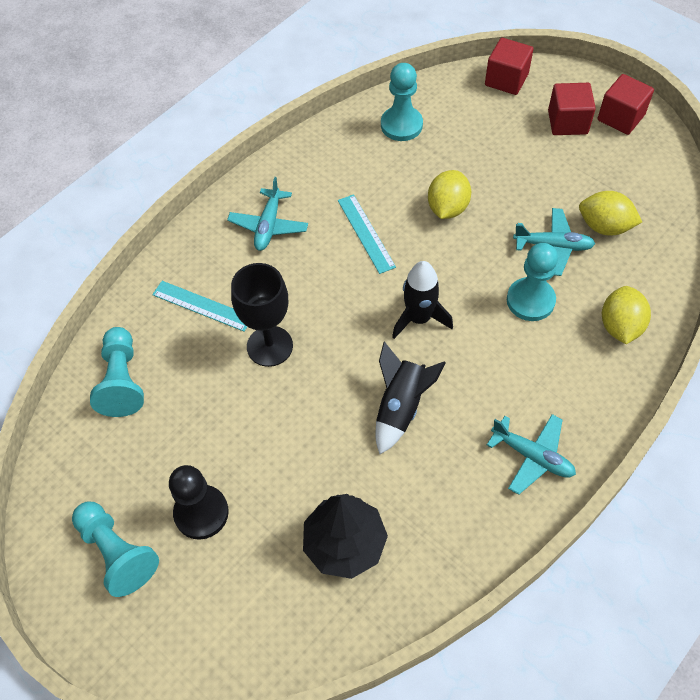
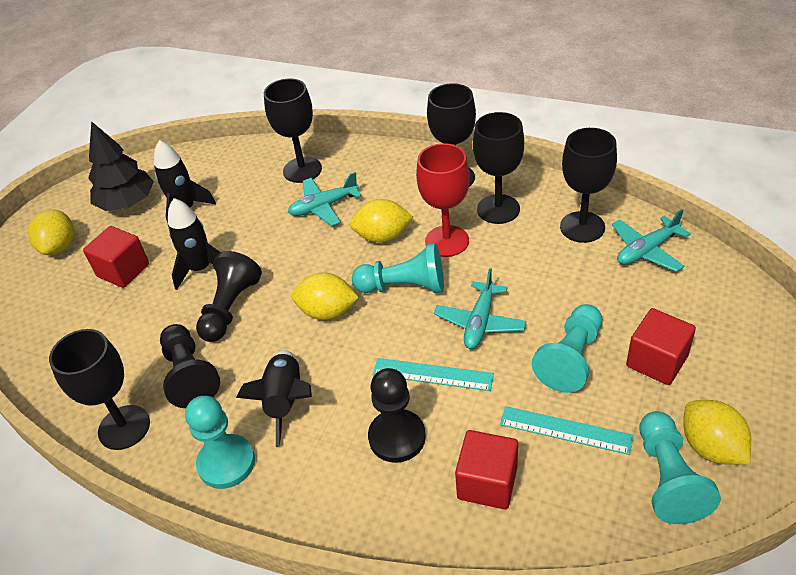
black goblet: [231,263,293,367] = 1 -> [49,329,150,450] [264,78,322,183] [427,83,476,187] [473,112,524,224] [560,128,617,243] = 5
black pawn: [169,465,229,540] = 1 -> [160,324,220,408] [196,251,262,342] [368,368,426,463] = 3
black rocket: [375,342,446,454] [392,261,453,339] = 2 -> [154,140,216,223] [168,198,220,290] [236,350,312,447] = 3
red goblet: none = 0 -> [416,143,470,257] = 1
yellow lemon: [428,170,471,219] [579,191,642,236] [602,286,651,344] = 3 -> [28,209,74,255] [291,272,359,320] [350,199,413,243] [683,400,751,464] = 4

